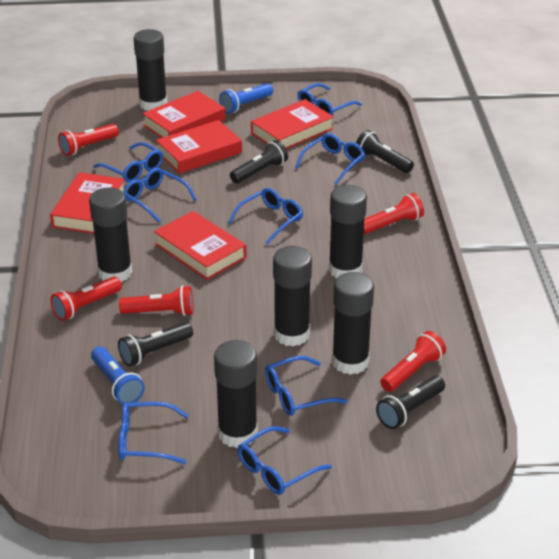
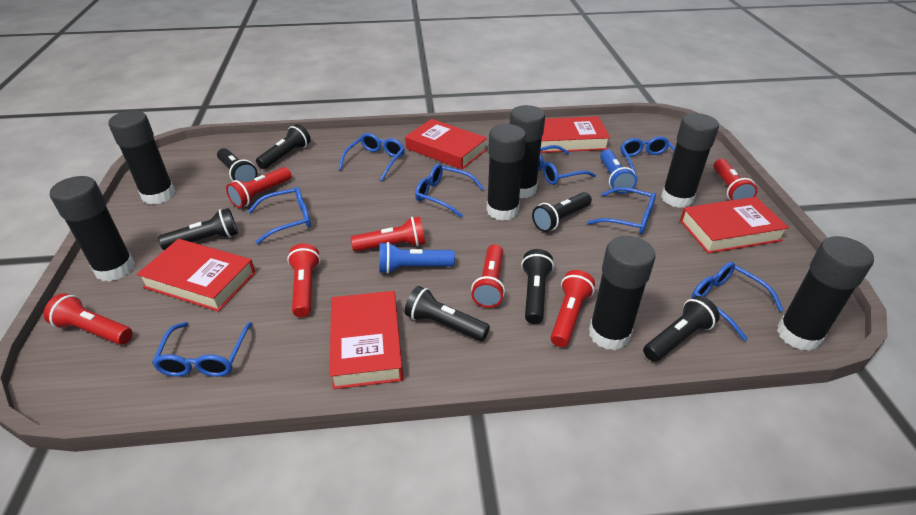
black flashlight: [118,322,193,366] [230,140,288,183] [356,130,414,173] [376,376,445,429] = 4 -> [158,208,238,250] [217,148,257,182] [256,124,311,169] [405,286,490,341] [521,249,554,324] [532,192,592,232] [643,296,720,362] = 7
black glue stick: [89,187,132,282] [134,29,167,111] [214,340,258,448] [273,246,312,346] [329,185,367,279] [332,272,374,375] = 6 -> [50,176,135,282] [109,111,175,205] [486,124,526,221] [510,105,545,199] [589,236,655,350] [661,113,719,208] [777,236,874,351] = 7
red flashlight: [50,277,122,321] [58,124,119,156] [119,286,193,316] [364,193,424,234] [380,331,446,392] = 5 -> [44,293,133,345] [226,167,291,208] [287,243,320,317] [351,216,425,251] [471,244,505,308] [550,270,595,347] [713,159,757,200] = 7

